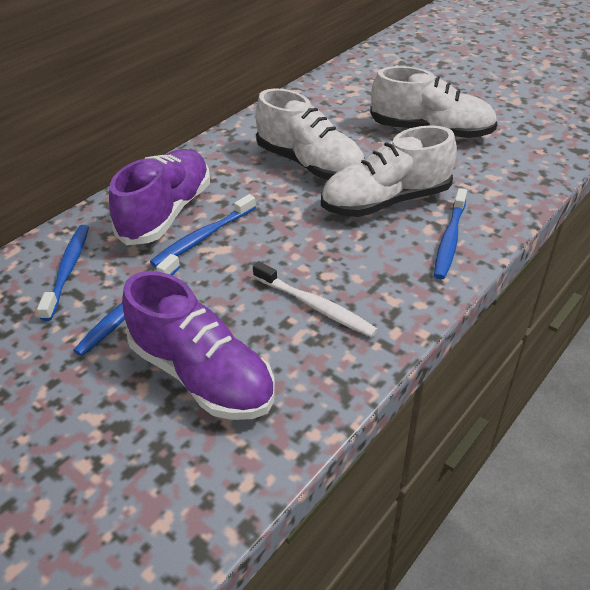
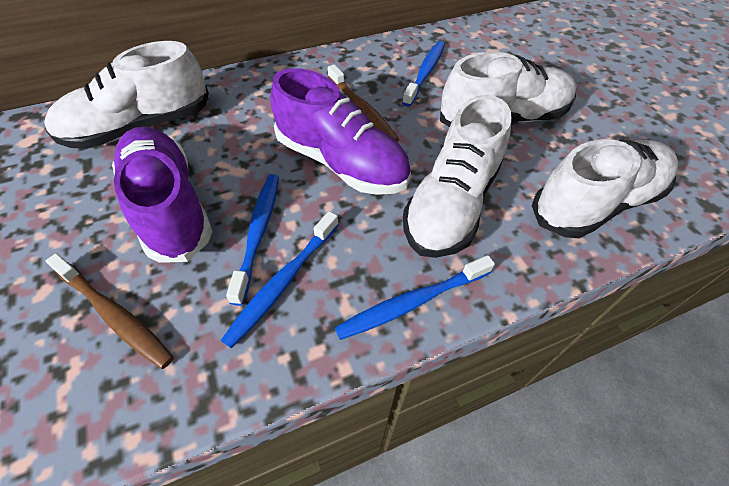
brown toothbrush: none = 0 -> [46,253,174,369] [328,64,399,142] = 2
white shoe: [256,88,365,180] [321,125,457,217] [370,66,497,139] = 3 -> [44,41,209,149] [403,95,512,258] [440,52,577,127] [532,139,678,238] = 4
white toothbrush: [253,261,378,337] = 1 -> none = 0

